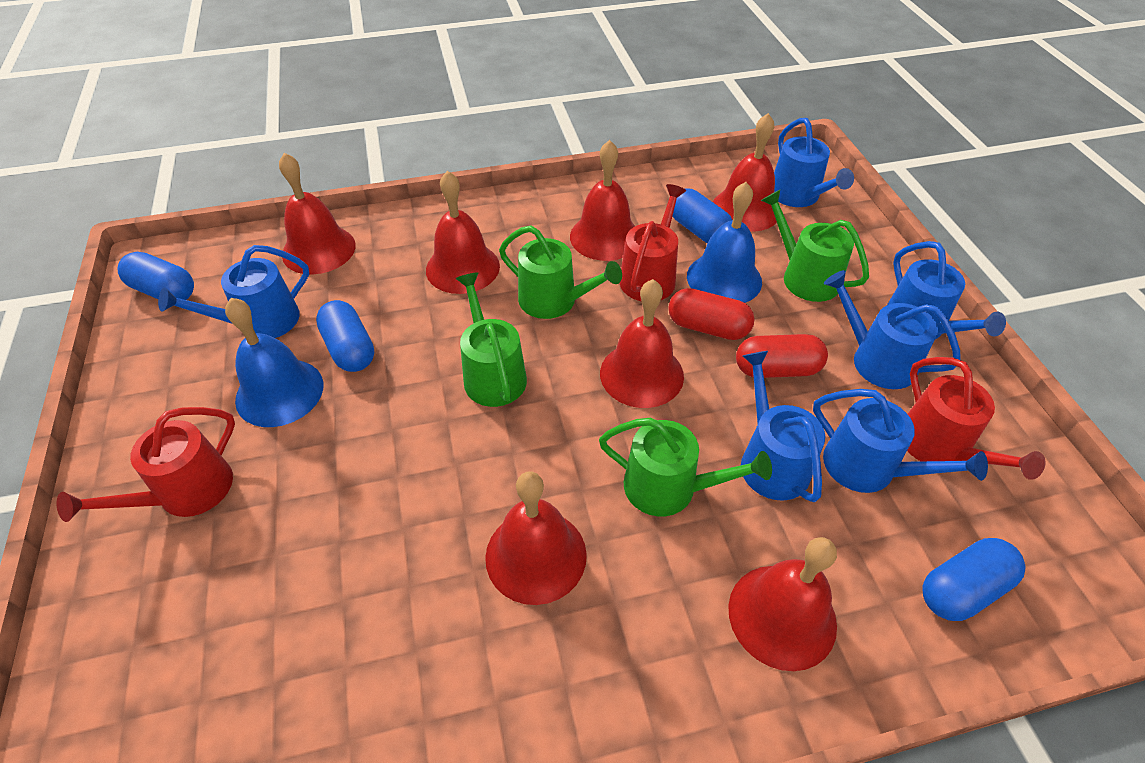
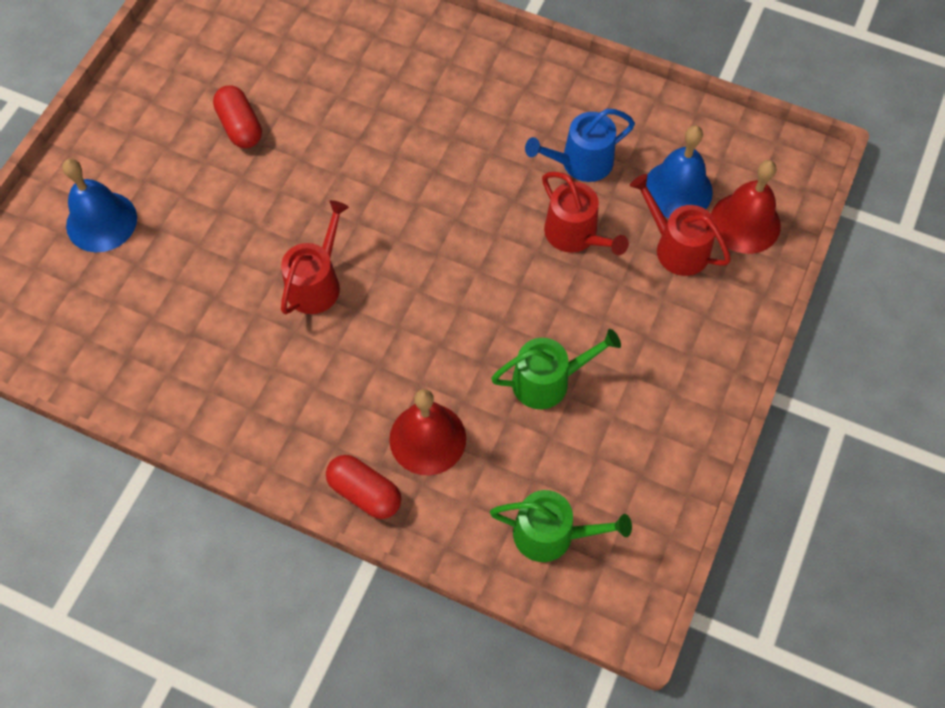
blue capsule: [117,252,194,300] [316,300,374,372] [672,188,733,243] [922,538,1026,621] = 4 -> none = 0
blue watering can: [158,245,309,338] [741,351,825,502] [774,118,854,207] [813,389,988,493] [824,270,961,389] [887,241,1006,339] = 6 -> [525,109,635,182] = 1
green watering can: [456,272,527,407] [499,226,622,319] [599,418,772,516] [761,190,869,302] = 4 -> [490,490,632,562] [491,329,621,409] = 2
red bell: [279,153,356,274] [426,171,500,294] [485,472,587,605] [570,140,635,261] [600,279,684,408] [713,113,777,232] [728,537,837,671] = 7 -> [389,389,466,475] [711,160,781,254] = 2

